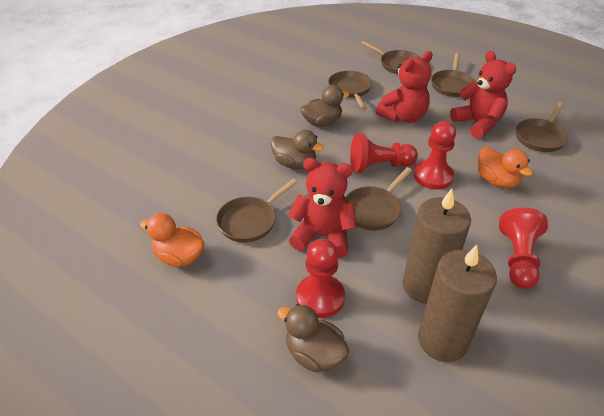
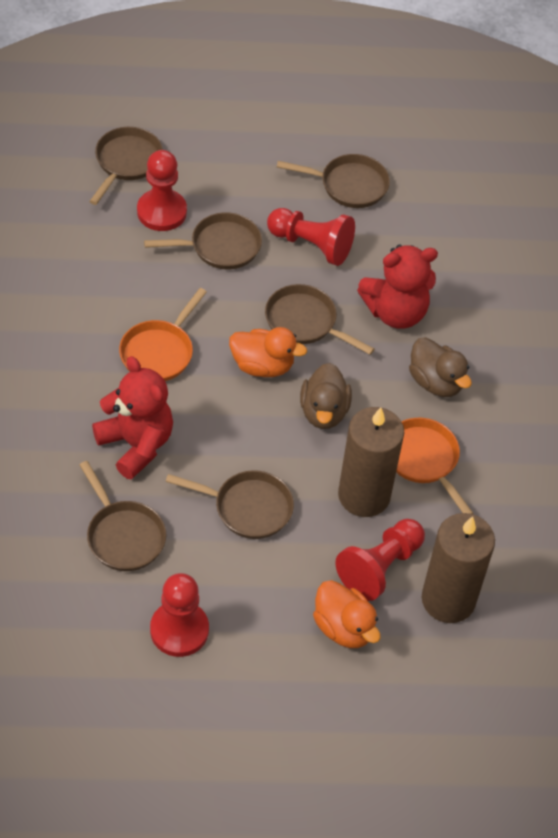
brown duck: [270,130,324,169] [277,304,349,373] [300,85,350,127] = 3 -> [300,363,352,429] [409,337,472,397] = 2
orange pan: none = 0 -> [119,288,207,381] [396,418,474,514] = 2
red teddy bear: [288,158,357,258] [376,51,432,123] [450,51,516,139] = 3 -> [92,356,173,480] [357,245,438,329] = 2

